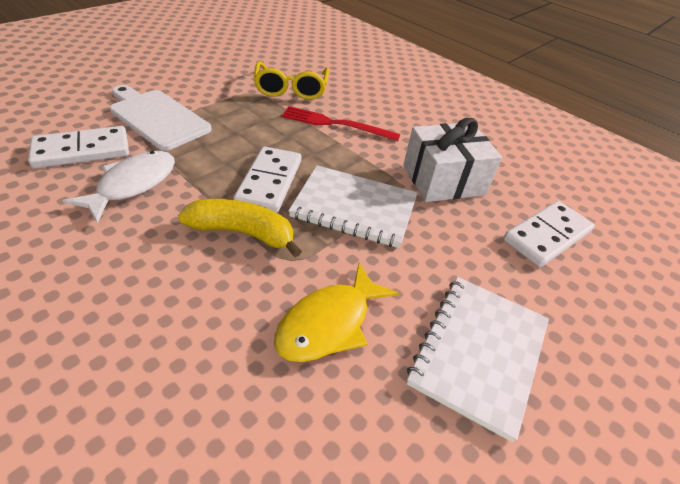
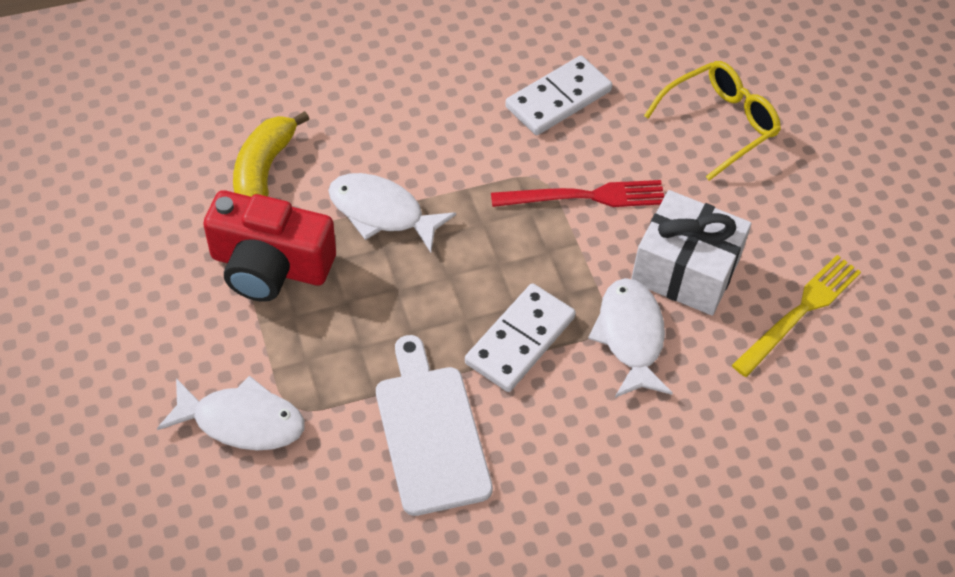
red camera: none = 0 -> [203,190,336,302] = 1
white domino: [28,126,129,168] [233,147,301,213] [503,201,595,267] = 3 -> [465,283,576,392] [505,56,612,135] = 2
white fish: [63,151,175,223] = 1 -> [157,375,305,450] [328,173,456,252] [588,278,673,398] = 3
white notebook: [288,165,417,248] [406,277,549,442] = 2 -> none = 0
yellow fish: [274,263,399,362] = 1 -> none = 0
yellow fork: none = 0 -> [732,255,861,377] = 1

